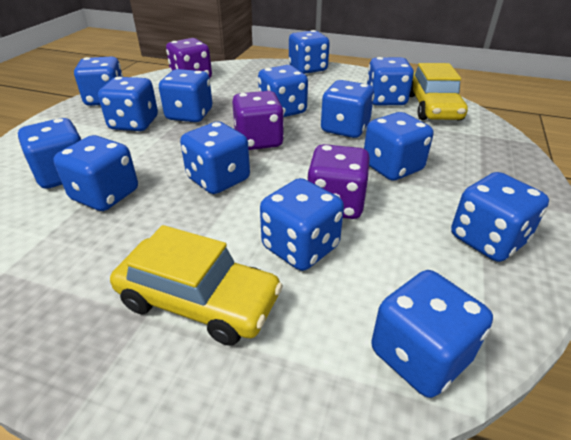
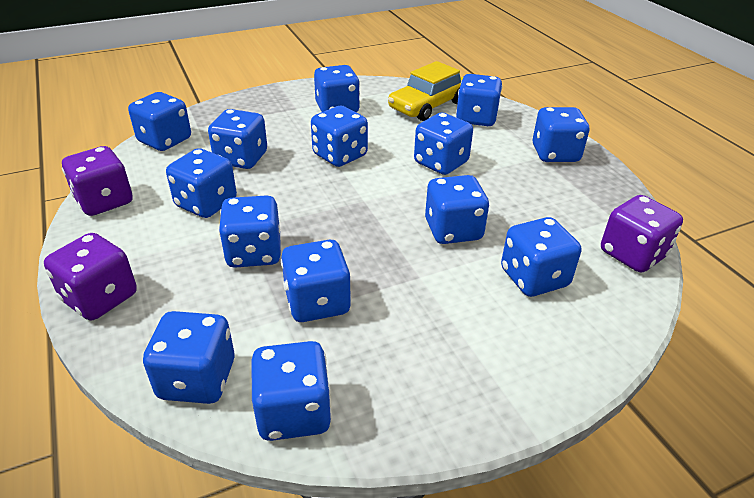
yellow car: [110,225,283,346] [409,63,468,120] = 2 -> [388,61,463,121] = 1

